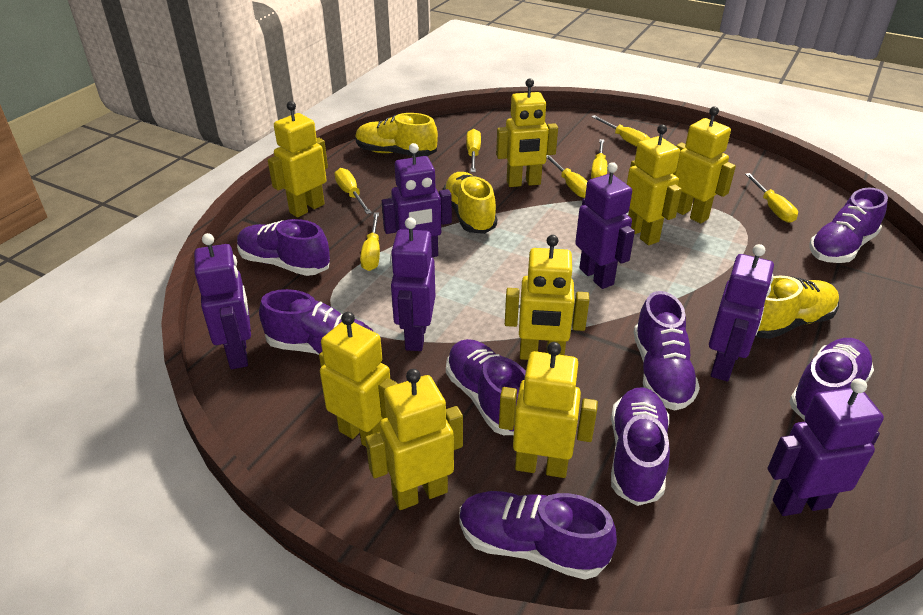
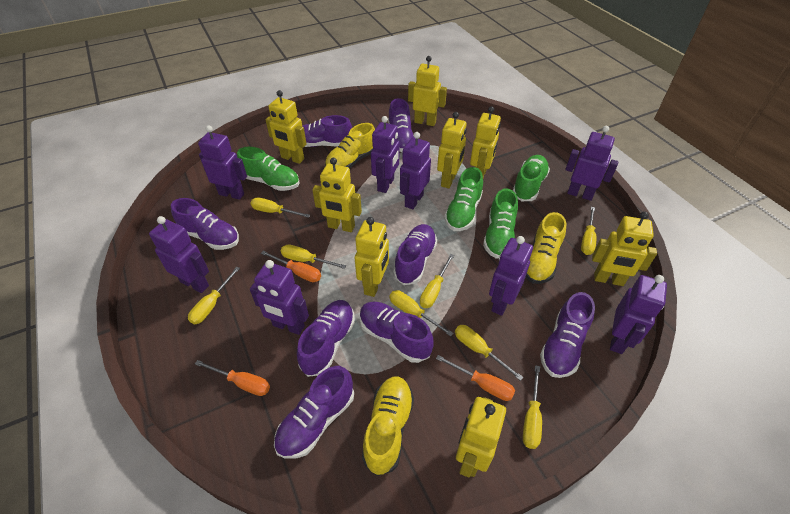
green shoe: none = 0 -> [237,147,300,191] [444,167,483,231] [483,189,518,259] [513,155,550,201] = 4
orange screwdriver: none = 0 -> [195,360,270,396] [261,251,321,282] [436,355,515,401] = 3
purple robot: [194,233,251,369] [382,143,452,257] [390,218,435,351] [575,162,635,289] [709,244,774,382] [768,378,884,516] = 6 -> [149,216,209,293] [198,125,247,200] [250,260,309,335] [371,116,399,193] [400,132,431,210] [489,236,533,316] [565,126,619,201] [610,275,667,354] = 8
yellow screwdriver: [335,168,372,214] [360,213,380,271] [466,129,481,172] [546,155,588,198] [591,115,650,147] [591,139,607,179] [745,173,798,223] = 7 -> [188,267,240,324] [251,198,310,218] [281,244,346,269] [390,290,454,337] [420,254,454,308] [455,325,523,381] [523,365,542,449] [581,207,596,255] = 8

